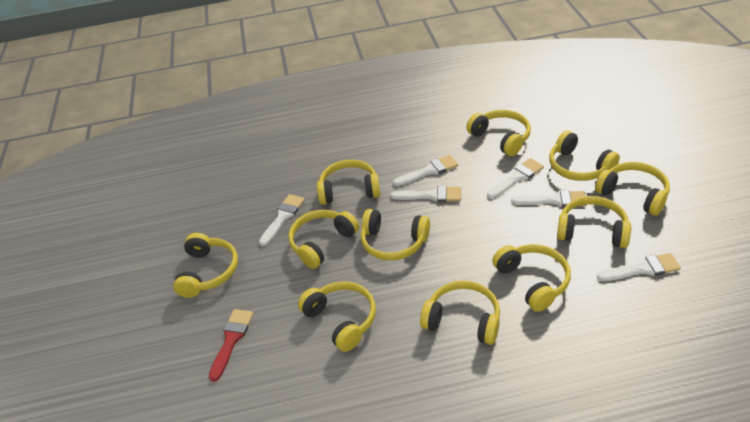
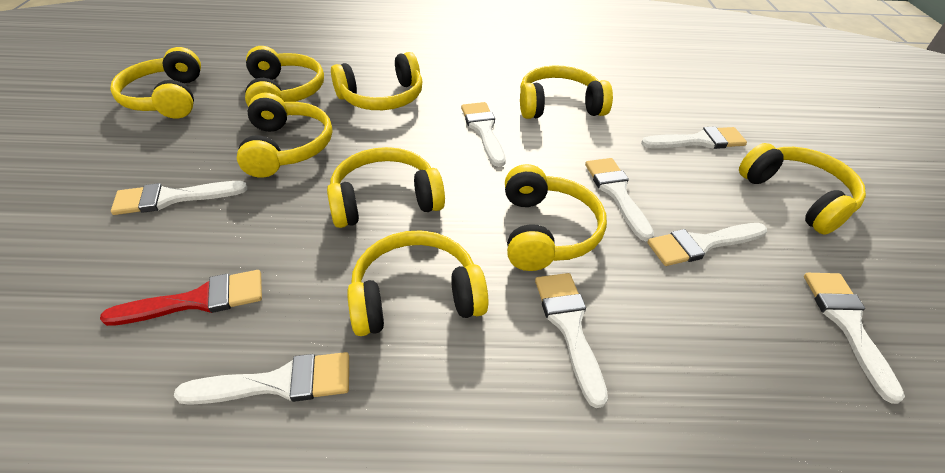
white brush: [259,194,305,246] [390,186,461,202] [393,155,458,186] [487,158,544,199] [511,190,587,207] [597,253,681,281] = 6 -> [111,181,247,215] [174,352,349,405] [461,102,506,167] [535,273,608,408] [585,158,654,241] [641,126,747,149] [647,223,767,266] [804,273,905,404] = 8
yellow headphones: [173,233,238,298] [288,210,359,269] [298,281,376,352] [317,160,380,205] [361,209,430,261] [420,280,500,345] [466,110,531,156] [492,244,571,312] [549,131,620,181] [557,196,631,248] [595,162,670,216] = 11 -> [110,47,201,118] [237,92,332,178] [245,46,324,107] [327,147,445,228] [331,52,422,110] [347,230,488,336] [505,164,607,271] [520,65,613,119] [739,143,866,235] = 9

